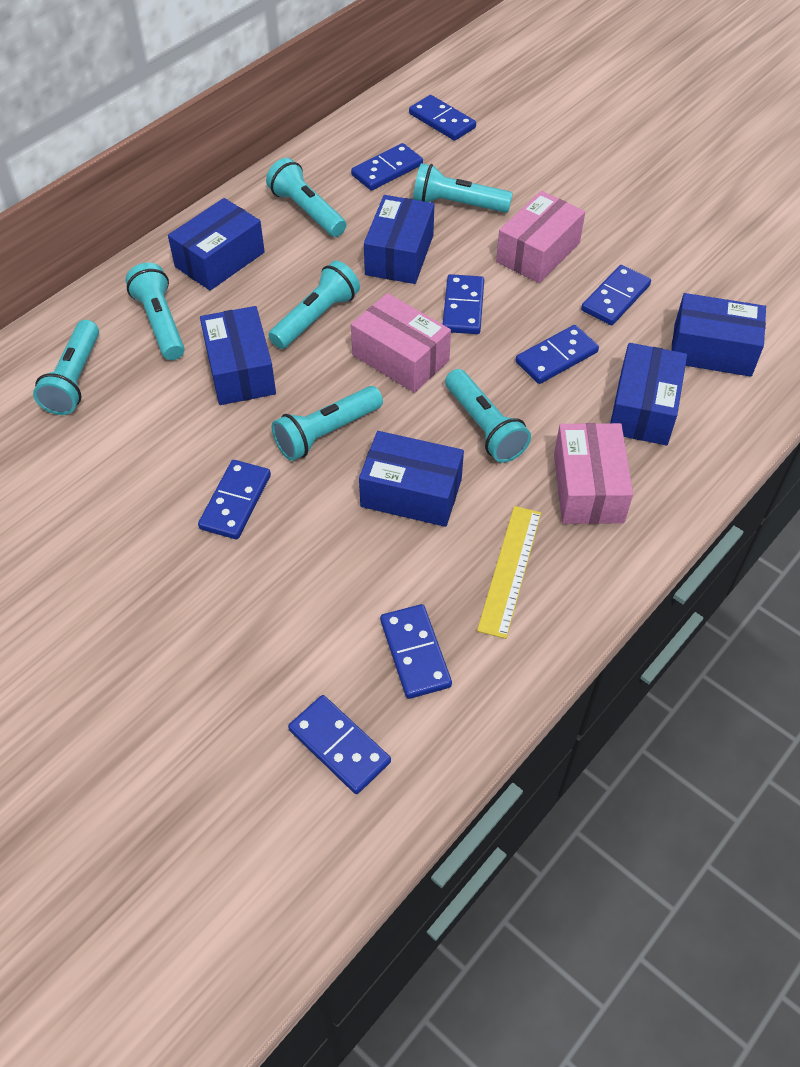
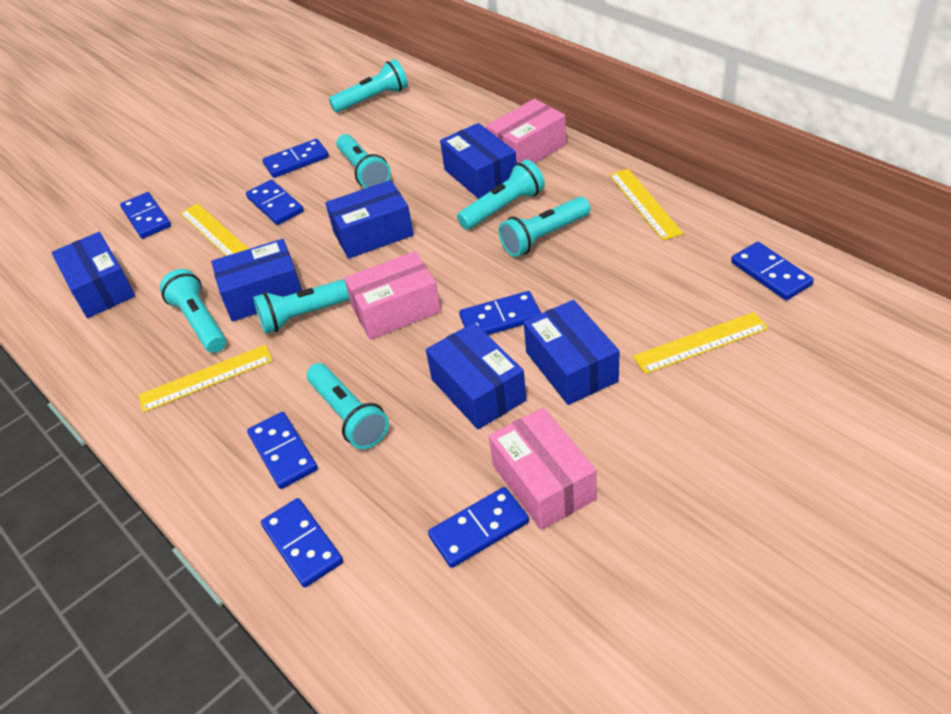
yellow ruler: [477,506,541,639] = 1 -> [138,345,273,412] [180,203,249,256] [609,169,683,240] [633,312,769,374] = 4

